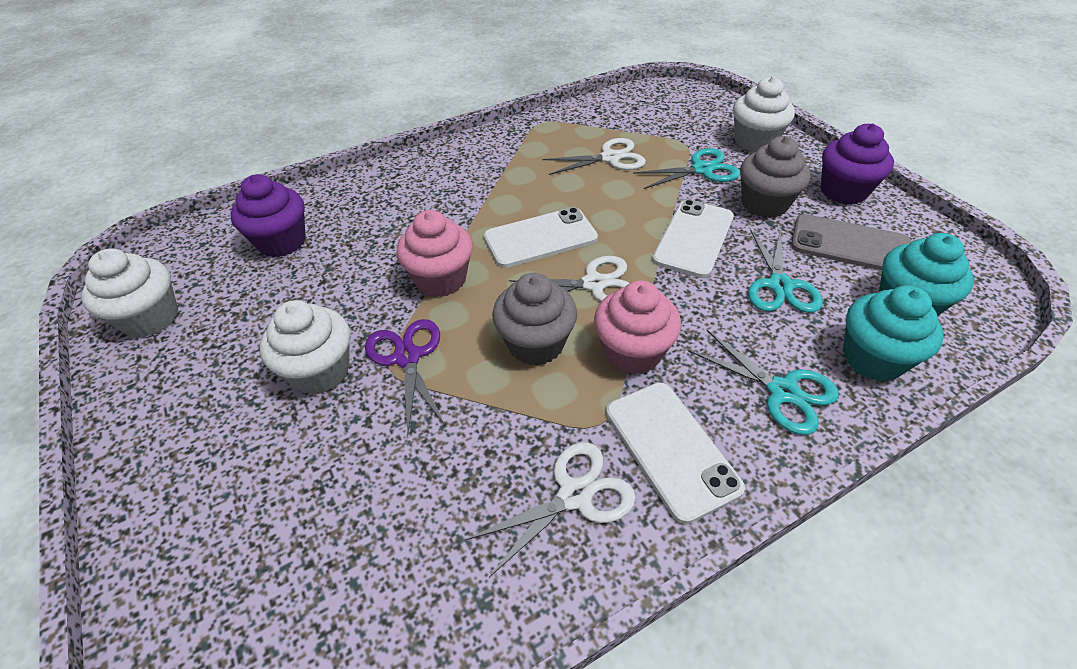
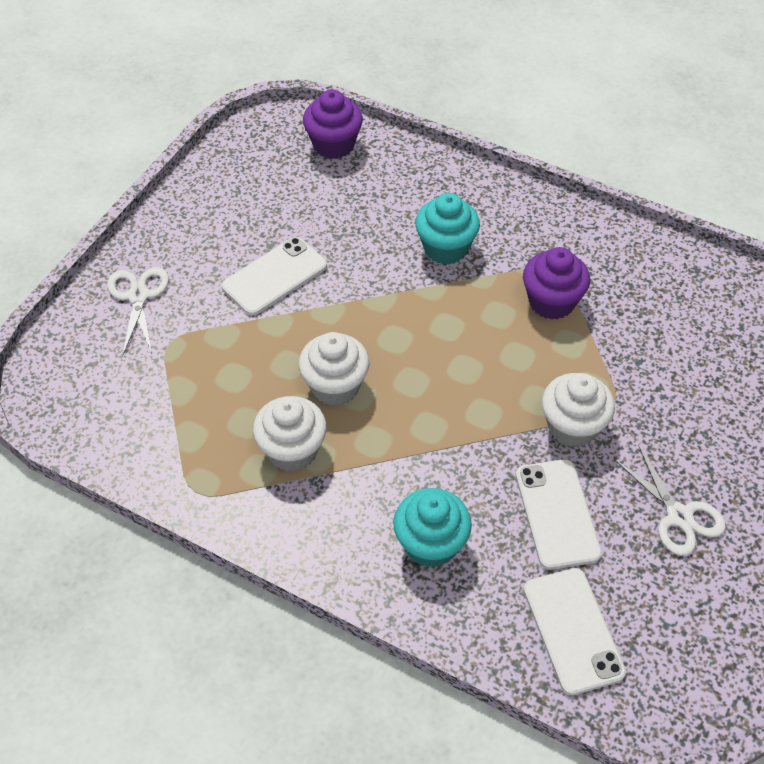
grey cupcake: [492,273,577,366] [740,136,811,218] = 2 -> none = 0
grey phone: [791,214,911,270] = 1 -> none = 0
pink cupcake: [397,210,473,297] [594,281,681,375] = 2 -> none = 0
purple scissors: [365,319,445,434] = 1 -> none = 0
turquoise scissors: [633,148,740,189] [688,330,839,435] [748,230,823,313] = 3 -> none = 0
white scissors: [466,442,636,577] [509,256,629,302] [542,138,646,175] = 3 -> [107,267,169,355] [614,445,726,556] = 2

